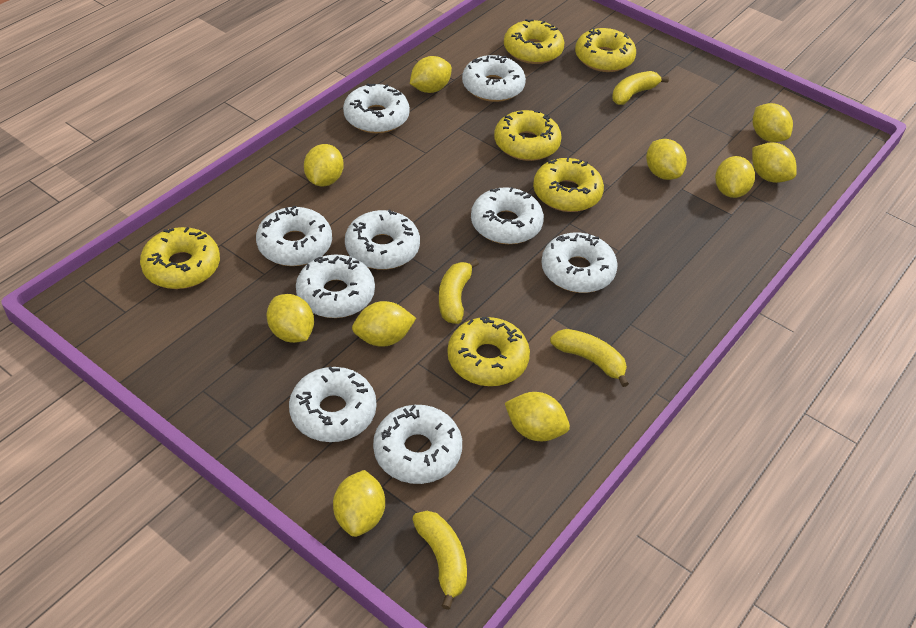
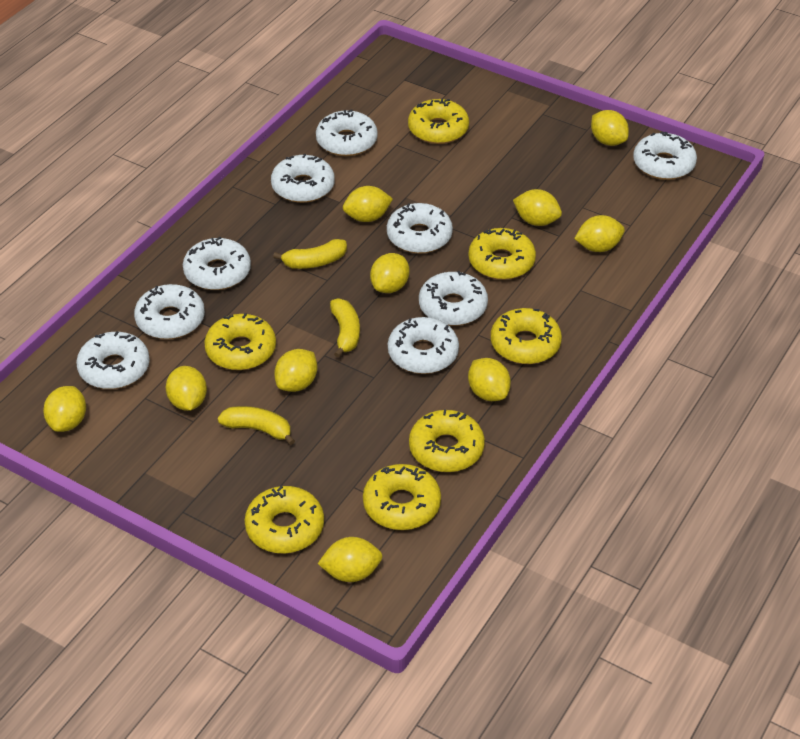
yellow banana: [412,511,467,610] [439,259,479,324] [550,329,629,387] [612,71,669,105] = 4 -> [218,406,295,445] [273,239,347,269] [330,298,360,358] = 3
yellow donut: [140,227,220,289] [447,317,530,386] [494,110,562,161] [504,19,564,64] [533,157,604,212] [575,28,636,72] = 6 -> [204,313,276,370] [245,486,324,553] [363,464,441,530] [408,98,469,144] [409,410,485,472] [469,228,536,280] [491,308,562,364] = 7

